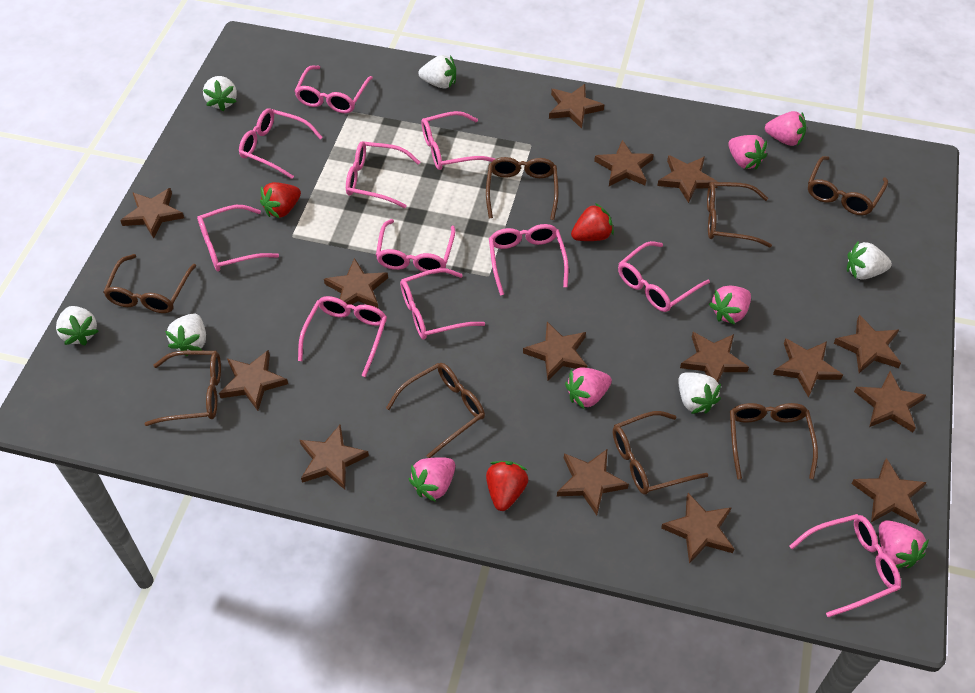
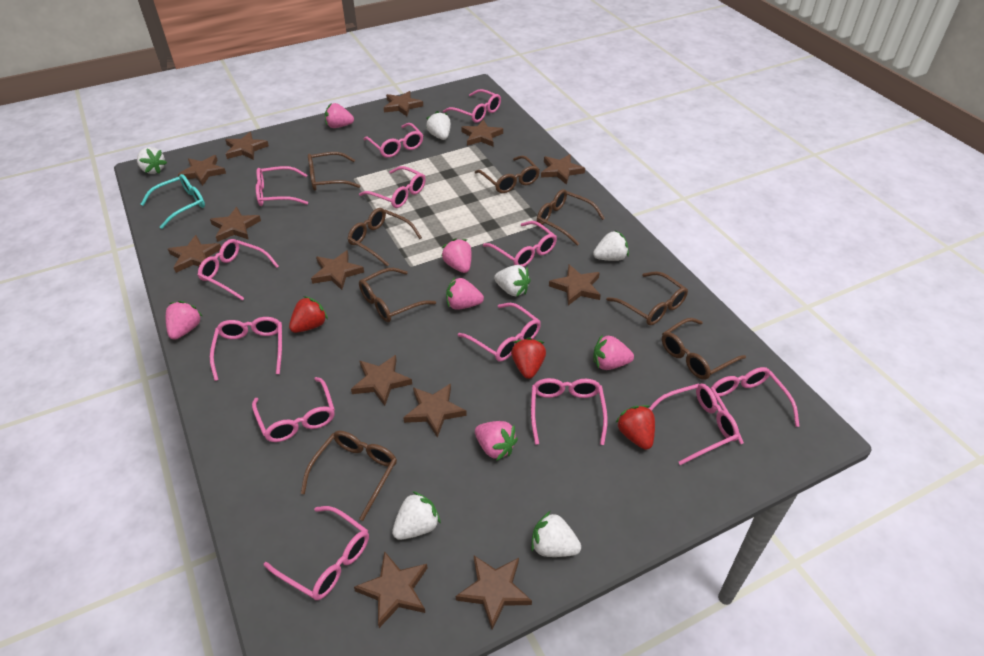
brown star: [120,188,184,239] [219,350,288,411] [300,425,369,490] [324,258,388,309] [523,322,587,381] [549,84,604,129] [557,449,629,515] [594,140,654,186] [657,155,718,203] [661,493,734,564] [680,332,749,382] [773,338,843,398] [834,315,901,373] [851,458,927,525] [854,371,926,432] = 15 -> [168,235,221,273] [178,155,226,186] [210,207,261,242] [225,132,269,160] [311,250,364,290] [351,355,412,406] [354,551,428,628] [384,91,423,116] [403,384,467,438] [456,556,532,630] [461,120,503,147] [541,154,585,185] [549,265,601,305] = 13
pink glasses: [197,205,279,271] [239,109,323,179] [294,66,373,113] [298,296,387,377] [346,141,420,208] [376,219,456,274] [400,268,485,340] [421,111,495,170] [489,224,569,296] [618,241,710,312] [789,514,901,617] = 11 -> [198,239,279,301] [210,317,282,381] [252,377,335,442] [256,166,308,206] [264,506,369,600] [359,166,426,208] [363,123,423,158] [443,89,501,123] [458,303,541,362] [483,221,557,267] [531,378,608,445] [649,383,739,465] [710,367,800,444] = 13
turquoise glasses: none = 0 -> [141,174,205,229] = 1

